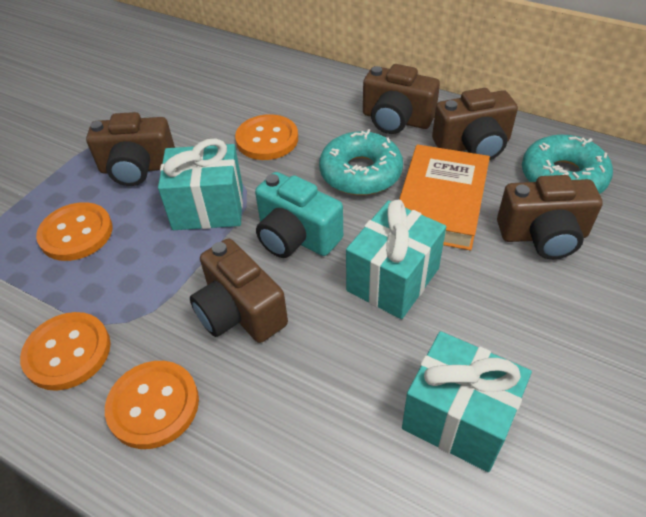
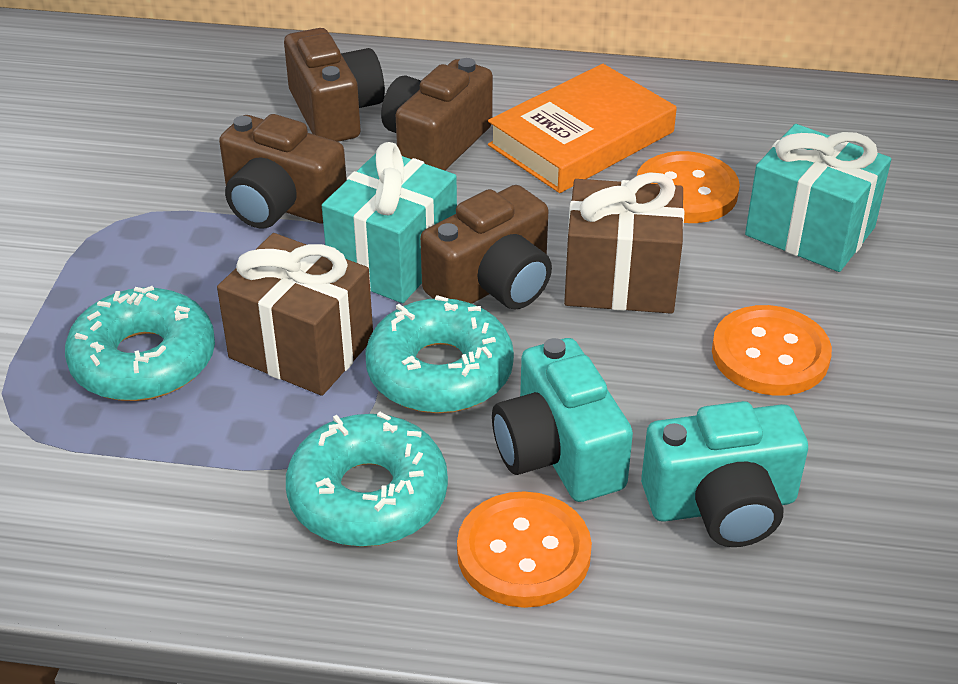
brown camera: [86,112,175,186] [190,239,288,343] [363,64,440,134] [432,88,518,160] [497,175,603,259] = 5 -> [219,114,347,229] [284,28,385,142] [381,58,493,170] [420,185,552,310] = 4
brown gift: none = 0 -> [217,233,373,396] [564,172,684,314] = 2
orange button: [20,312,111,391] [36,202,113,261] [105,361,199,449] [235,114,298,160] = 4 -> [457,491,592,608] [637,151,740,223] [712,305,832,396] = 3
turquoise camera: [255,172,343,258] = 1 -> [492,338,633,502] [641,401,808,547] = 2
turquoise donut: [319,129,403,195] [522,135,613,194] = 2 -> [65,286,215,401] [286,412,448,547] [365,295,514,413] = 3
turquoise gift: [158,139,243,230] [346,200,446,319] [402,331,532,472] = 3 -> [322,142,457,303] [745,124,891,272] = 2

